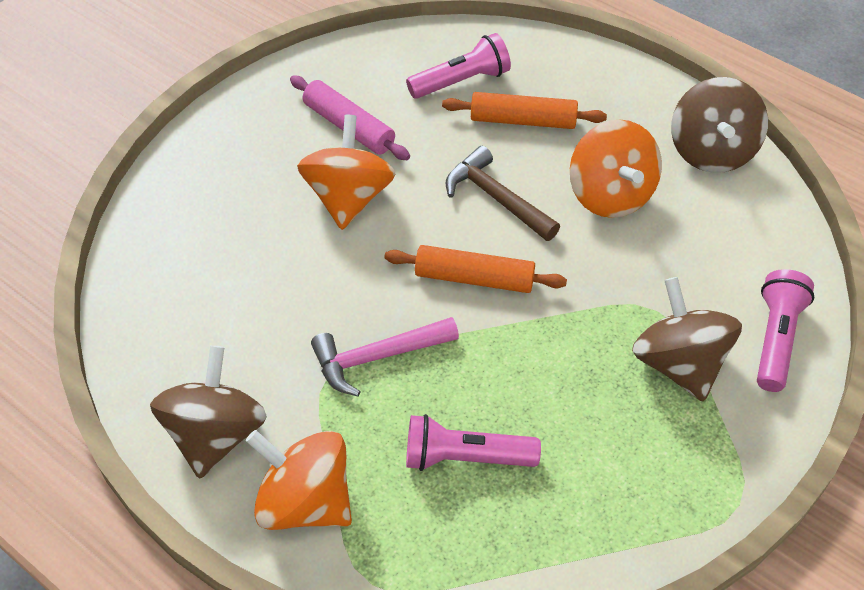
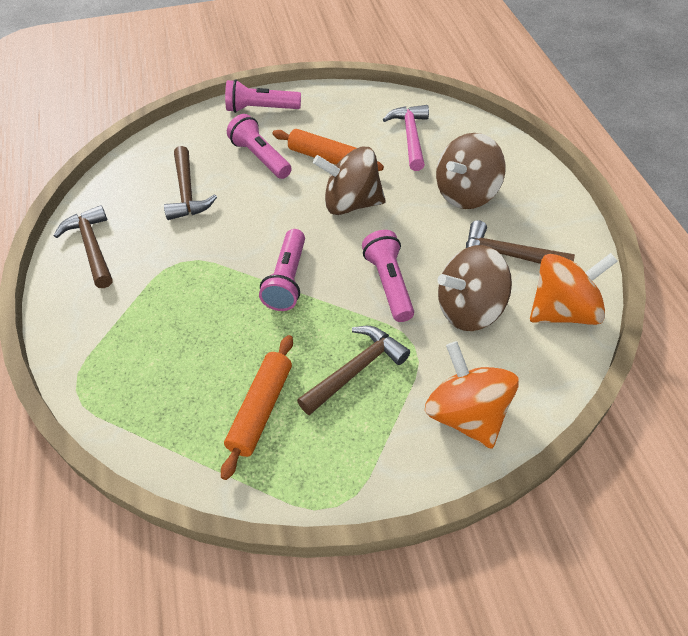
brown hammer: [445,146,560,241] = 1 -> [54,205,112,288] [164,146,217,220] [297,326,410,415] [466,220,575,264] = 4
orange spinning top: [246,430,352,530] [297,115,395,230] [570,120,662,218] = 3 -> [425,341,519,449] [530,253,618,325] = 2
pink flashlight: [406,33,511,99] [406,414,541,471] [757,269,815,392] = 3 -> [225,79,301,113] [227,114,292,179] [259,229,305,311] [362,230,414,322] = 4
pink rolling pin: [290,76,410,160] = 1 -> none = 0

